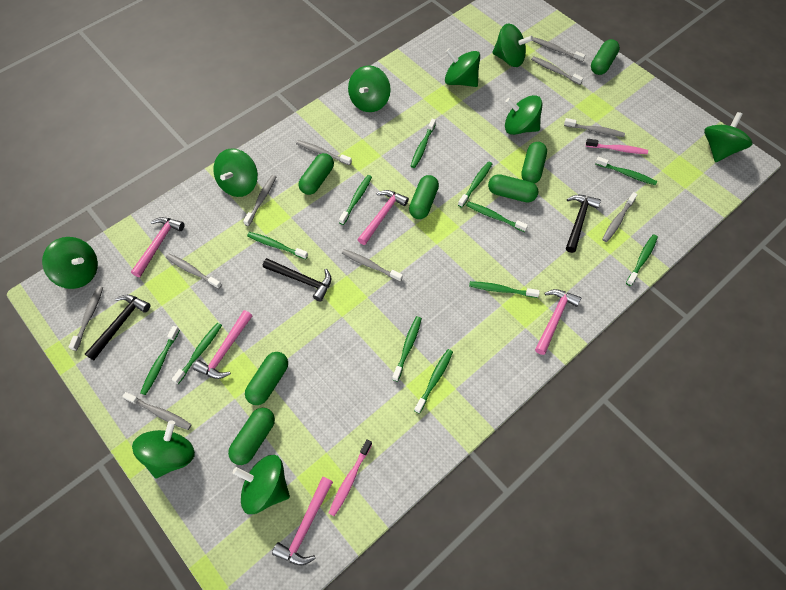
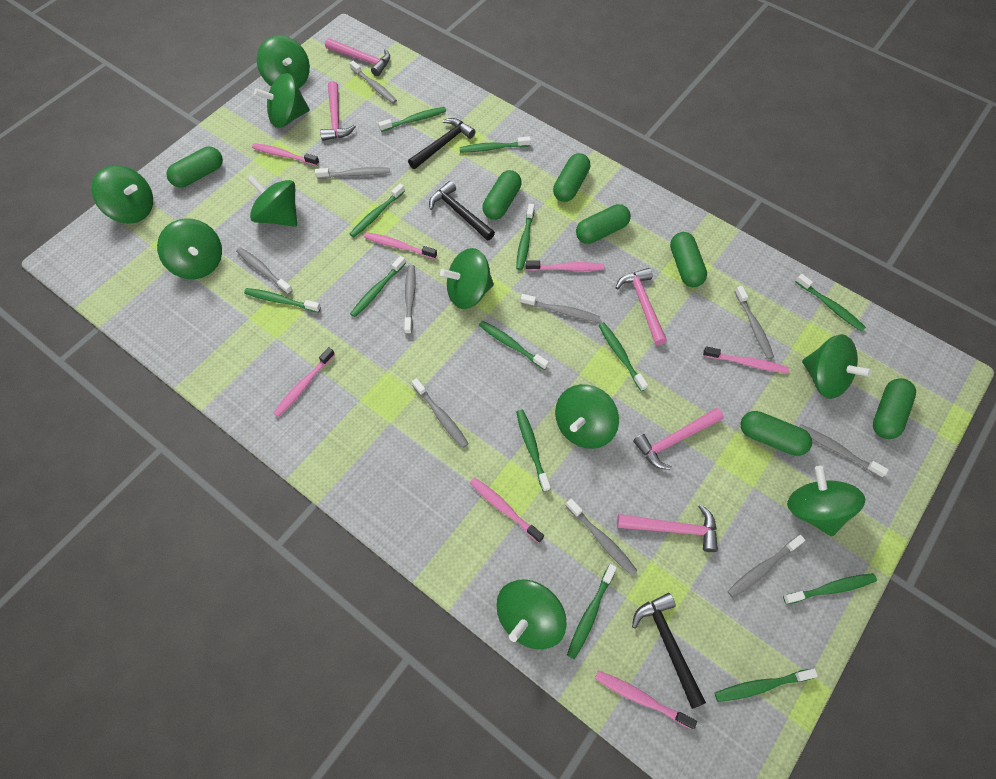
green spinning top: [42,237,98,289] [132,420,195,478] [214,148,258,197] [233,455,290,514] [348,65,391,112] [445,48,480,87] [492,23,533,67] [505,95,542,135] [704,112,753,162] = 9 -> [91,165,153,223] [157,218,222,279] [247,175,297,227] [254,73,310,128] [257,35,310,88] [440,248,494,309] [496,579,566,649] [555,384,619,449] [787,466,865,536] [802,334,872,399] = 10
green toothbrush: [140,326,180,395] [172,323,222,384] [247,232,308,259] [339,175,372,225] [392,316,422,382] [411,119,436,168] [414,349,453,414] [458,161,492,208] [466,201,528,232] [469,281,540,298] [595,157,657,185] [626,234,658,286] = 12 -> [244,288,321,313] [350,184,405,237] [350,256,406,317] [378,107,446,132] [460,136,531,152] [479,321,549,370] [516,204,534,270] [516,409,550,492] [567,564,617,659] [598,322,648,391] [715,669,818,702] [783,573,877,604] [795,274,866,332] = 13
pink toothbrush: [329,439,372,516] [586,139,648,154] = 2 -> [252,143,319,166] [273,347,335,417] [364,232,437,259] [470,477,544,543] [526,260,605,271] [595,671,697,729] [703,347,789,373] = 7

